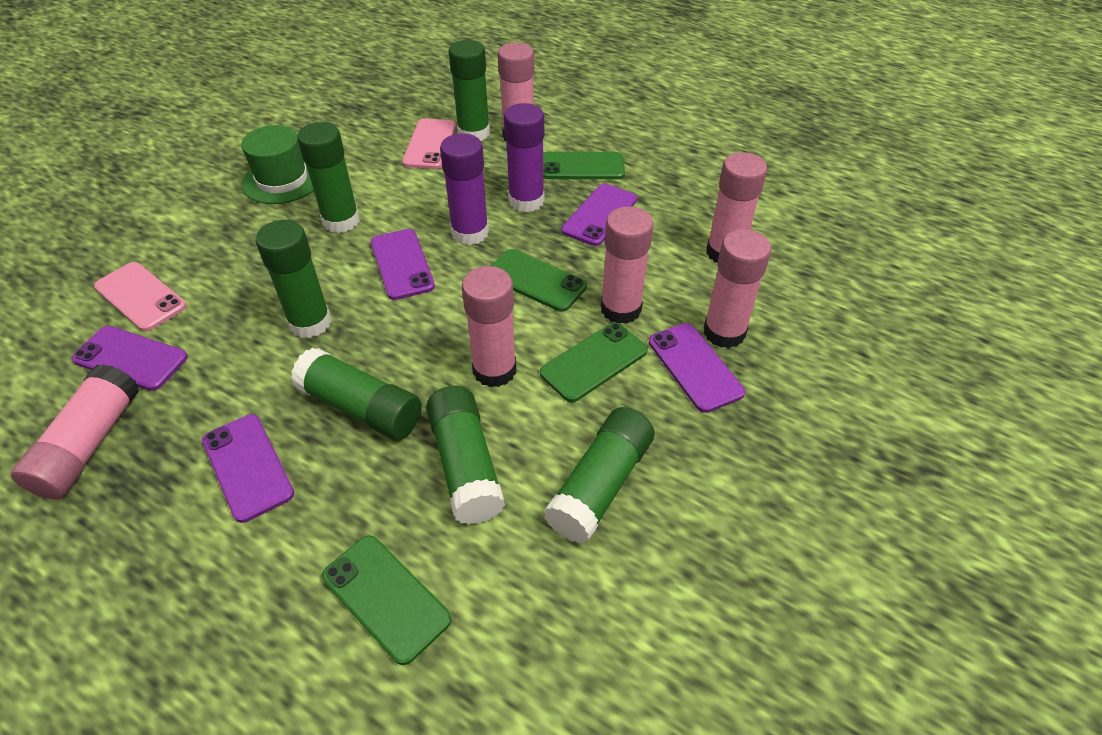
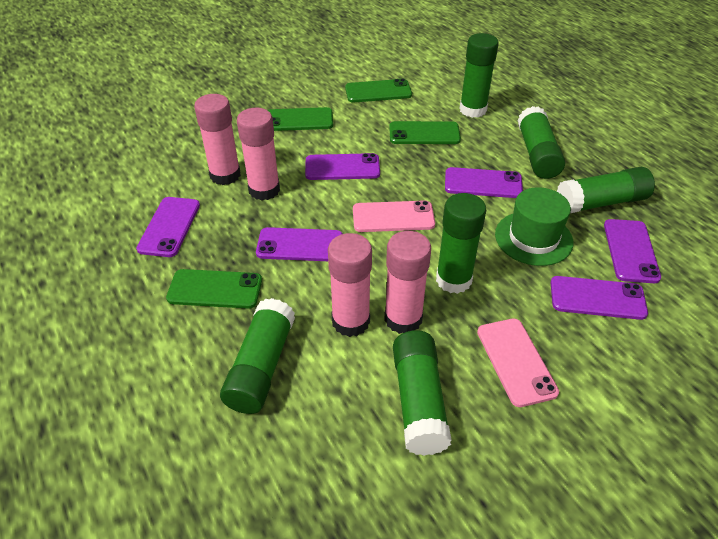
pink glue stick: [11,364,139,500] [462,266,516,387] [498,43,534,141] [601,206,653,324] [704,229,771,348] [706,152,767,263] = 6 -> [194,94,241,185] [237,108,280,200] [328,233,372,337] [384,231,431,334] = 4
purple glue stick: [440,133,489,245] [504,103,544,212] = 2 -> none = 0
purple phone: [71,326,188,391] [202,414,294,523] [371,229,435,300] [562,184,637,246] [649,323,745,413] = 5 -> [136,197,200,257] [256,227,343,261] [305,153,380,180] [445,167,523,198] [551,276,648,320] [604,219,661,283] = 6

